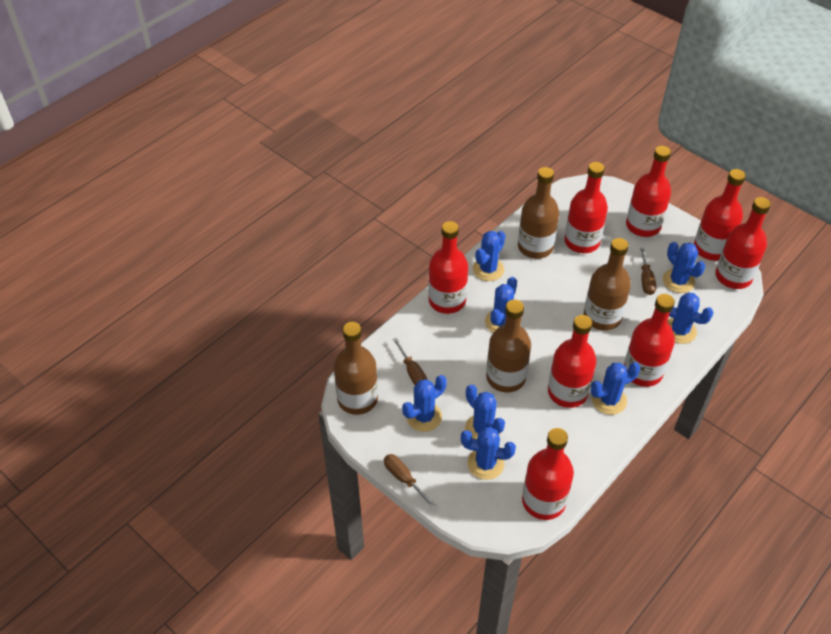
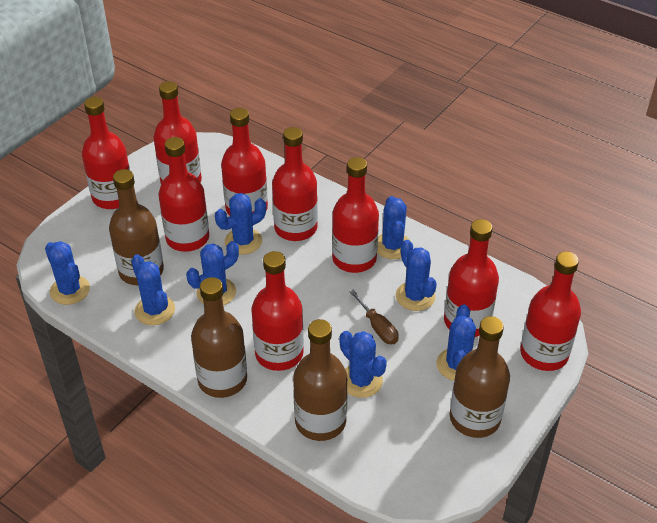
brown screwdriver: [384,454,436,507] [393,338,427,385] [640,247,656,295] = 3 -> [349,289,399,344] = 1
red bottle: [428,221,468,314] [522,428,574,520] [548,315,596,408] [564,162,608,253] [624,294,675,387] [626,146,671,237] [694,169,746,261] [715,197,771,289] = 8 -> [82,97,130,209] [154,81,202,184] [159,137,209,252] [221,108,268,216] [251,251,304,371] [272,127,318,241] [332,157,379,273] [444,219,499,337] [520,251,581,371] = 9

